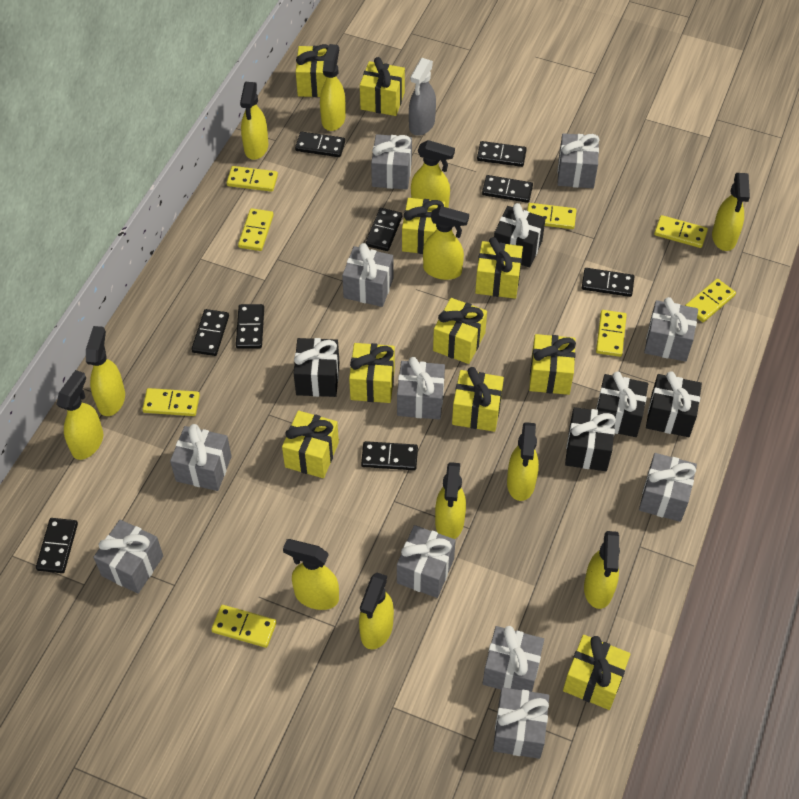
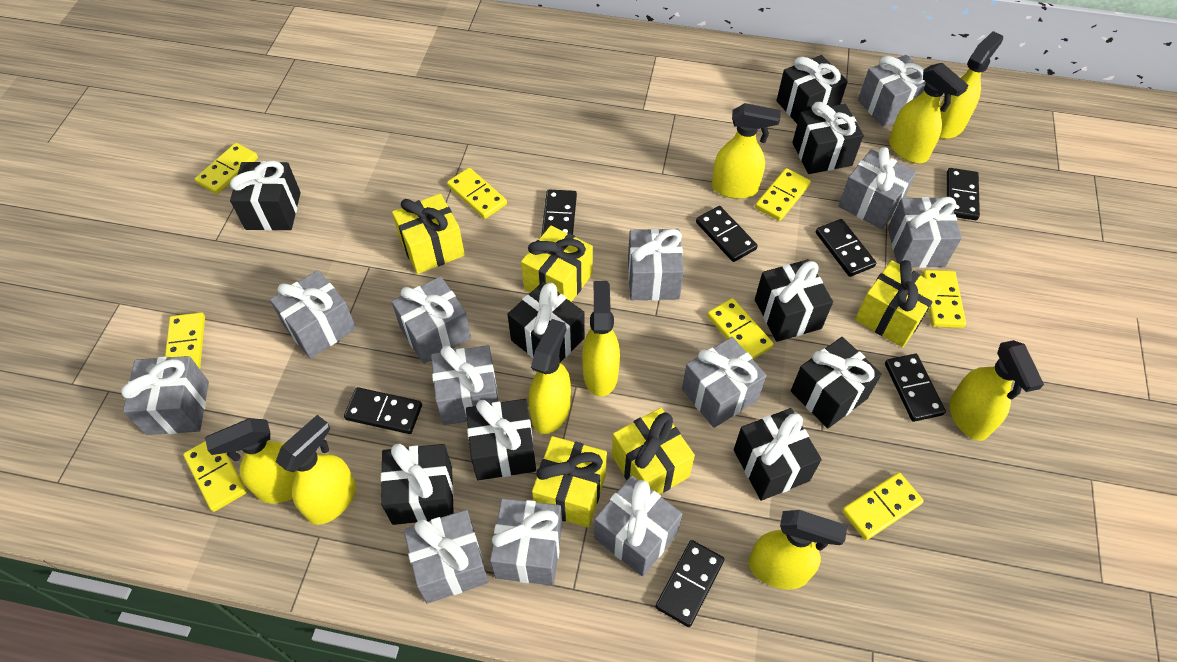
black domino: [36,518,78,573] [191,309,229,356] [236,304,264,349] [295,132,345,157] [361,441,418,470] [365,208,403,251] [477,141,526,167] [482,175,533,203] [582,268,634,297] = 9 -> [344,387,422,434] [541,190,577,236] [655,540,724,627] [696,206,758,262] [816,219,876,277] [885,354,946,422] [947,168,980,220] = 7
black gift: [294,338,339,397] [494,203,546,267] [565,407,616,471] [596,371,648,437] [646,371,702,437] = 5 -> [230,161,301,231] [381,444,454,525] [466,399,536,480] [507,282,585,362] [734,408,822,501] [755,259,833,342] [776,55,848,124] [791,337,882,429] [792,102,864,174] = 9
grey gift: [93,519,163,594] [170,424,232,491] [342,243,393,307] [371,134,412,190] [397,357,445,420] [397,525,456,598] [483,626,544,692] [493,687,549,759] [557,133,600,188] [639,453,697,522] [644,297,698,362] = 11 -> [121,356,209,435] [270,270,356,359] [391,276,471,364] [404,510,488,603] [431,345,498,425] [490,498,562,586] [594,475,683,577] [628,228,684,301] [682,337,767,428] [838,147,917,229] [858,55,926,127] [888,197,962,268] = 12
grey spray bottle: [409,58,436,136] = 1 -> none = 0
yellow gift: [282,411,339,478] [296,44,329,97] [349,343,395,403] [360,57,405,116] [402,198,445,254] [433,298,487,364] [452,367,504,432] [475,237,523,299] [529,334,576,395] [563,635,631,710] = 10 -> [392,194,465,274] [521,225,593,302] [532,436,607,528] [612,408,695,494] [855,260,941,348] = 5
yellow spray bottle: [56,370,103,460] [86,326,125,416] [240,82,268,160] [283,539,339,610] [320,44,346,131] [359,572,394,649] [411,140,455,208] [423,206,469,280] [435,462,466,539] [507,422,539,501] [584,531,620,609] [712,173,750,251] = 12 -> [205,418,296,503] [275,415,356,525] [529,319,571,434] [582,281,620,397] [712,103,781,199] [749,510,847,590] [889,63,969,163] [939,31,1003,139] [949,340,1044,441] = 9

